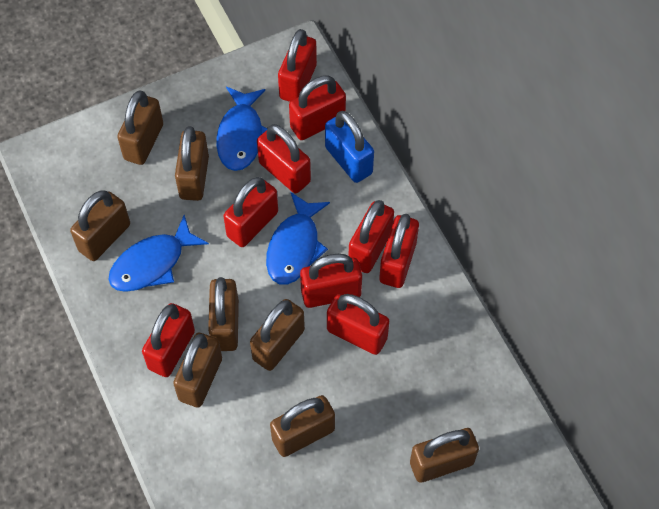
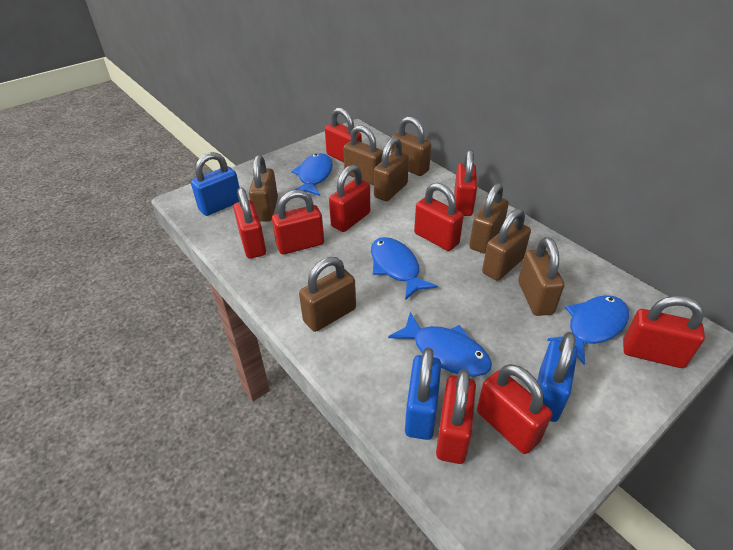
blue fish: [108,215,209,292] [216,87,267,171] [266,192,330,285] = 3 -> [291,153,333,196] [371,237,438,300] [388,312,492,377] [548,295,629,365] = 4
blue padlock: [325,111,374,183] = 1 -> [191,152,240,216] [405,348,441,440] [537,332,578,422] = 3

